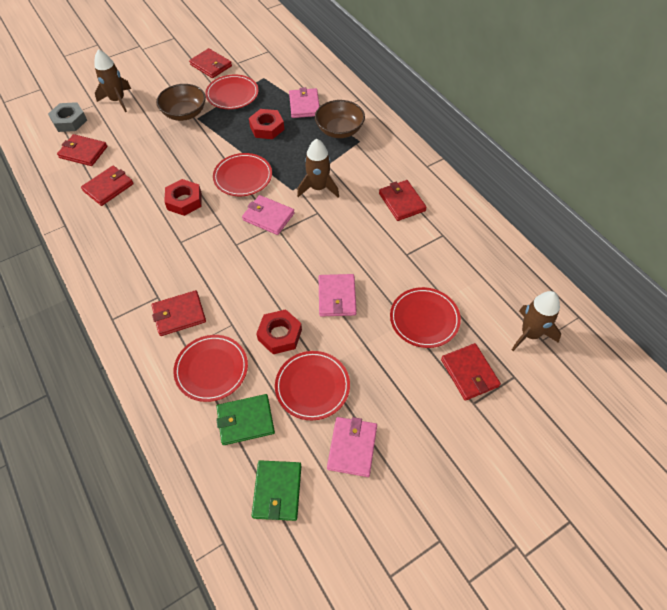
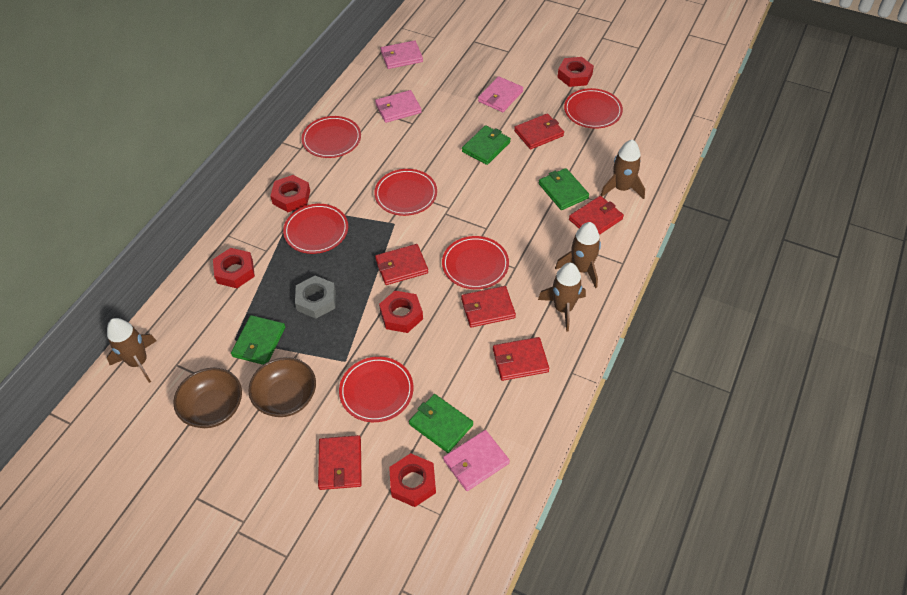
brown rocket: [95,49,131,112] [297,139,339,198] [512,291,561,351] = 3 -> [107,318,157,383] [538,263,586,332] [555,222,601,288] [600,139,645,199] = 4
green wallet: [216,394,275,445] [252,460,301,521] = 2 -> [231,315,285,365] [409,394,473,453] [462,125,511,165] [539,168,589,210] = 4
red nut: [164,179,201,216] [249,109,284,139] [256,309,302,354] = 3 -> [213,248,255,288] [270,175,310,212] [379,291,423,333] [389,453,436,507] [557,57,594,87] = 5
red plate: [174,335,248,402] [205,74,259,109] [213,153,272,196] [275,351,350,420] [390,287,461,348] = 5 -> [283,204,348,254] [301,116,361,158] [339,357,414,422] [374,169,437,216] [442,236,509,289] [564,88,623,129] = 6

